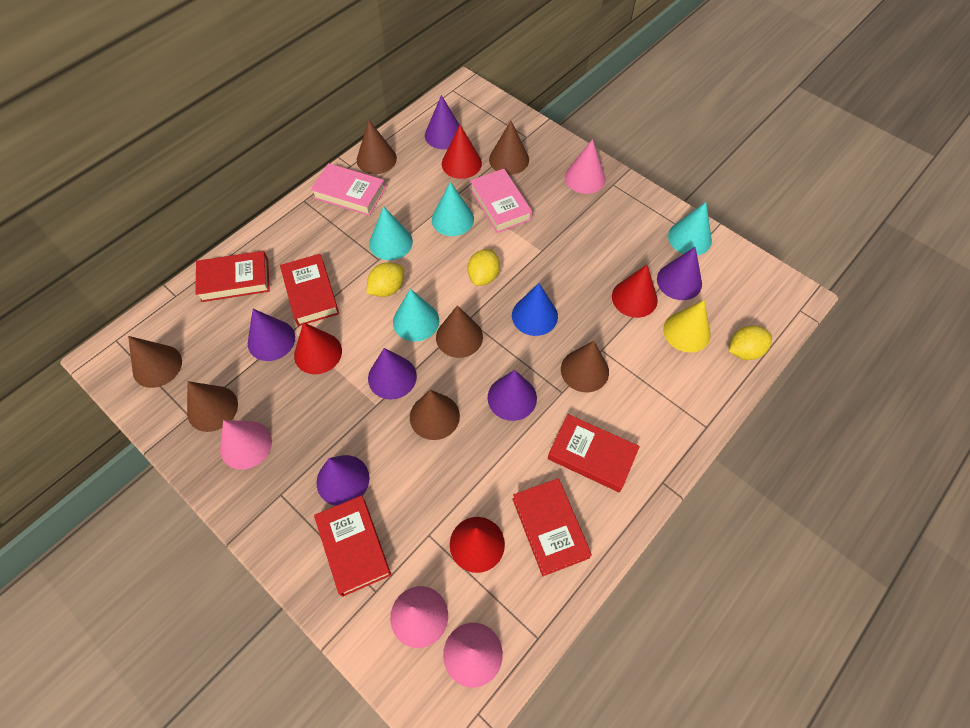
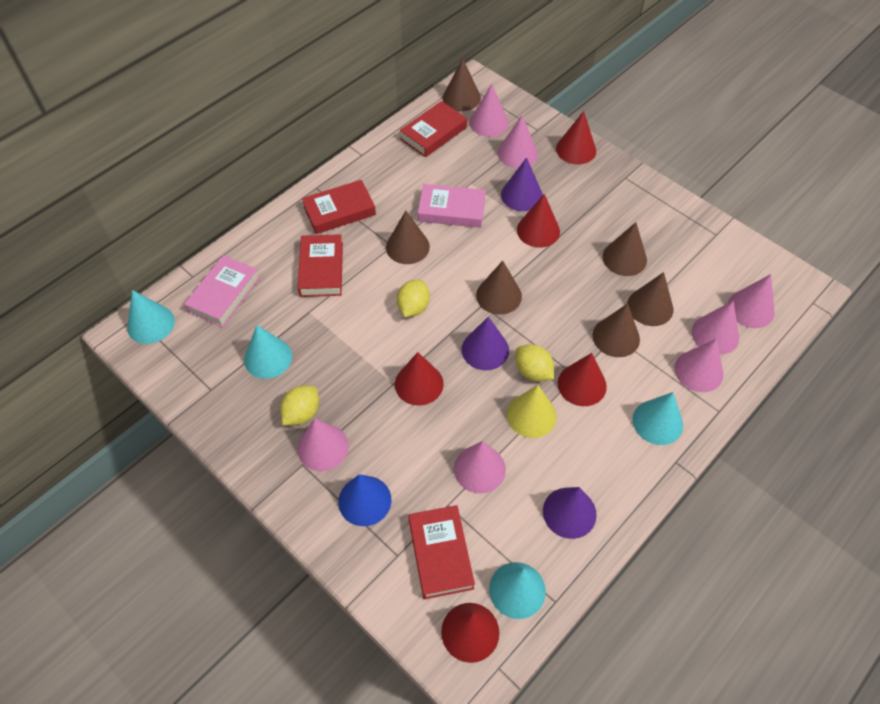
brown cone: [128,336,182,388] [187,381,238,432] [357,120,397,174] [410,390,460,440] [436,305,483,358] [489,121,529,175] [561,341,609,393] = 7 -> [386,211,430,264] [443,59,481,111] [476,261,522,315] [593,304,640,357] [603,222,647,276] [627,272,673,326] = 6
pink cone: [220,420,272,469] [390,586,448,648] [443,623,503,688] [565,139,606,194] = 4 -> [297,419,349,471] [454,441,506,494] [470,84,509,137] [498,115,538,168] [674,339,723,392] [692,301,739,355] [728,274,775,328] = 7
purple cone: [248,309,295,361] [316,455,369,506] [368,348,417,400] [425,95,459,149] [488,370,537,421] [657,247,702,300] = 6 -> [462,317,509,370] [501,157,543,211] [543,487,597,539] = 3
red book: [195,251,270,302] [280,254,339,326] [314,495,391,597] [512,478,592,576] [547,414,640,492] = 5 -> [298,234,343,297] [302,180,376,234] [400,101,467,157] [408,505,475,599] = 4
red cone: [294,322,342,374] [442,125,482,179] [450,517,505,573] [612,265,658,318] = 4 -> [395,352,444,406] [441,603,499,663] [517,194,560,248] [556,111,596,164] [558,353,607,406] = 5

